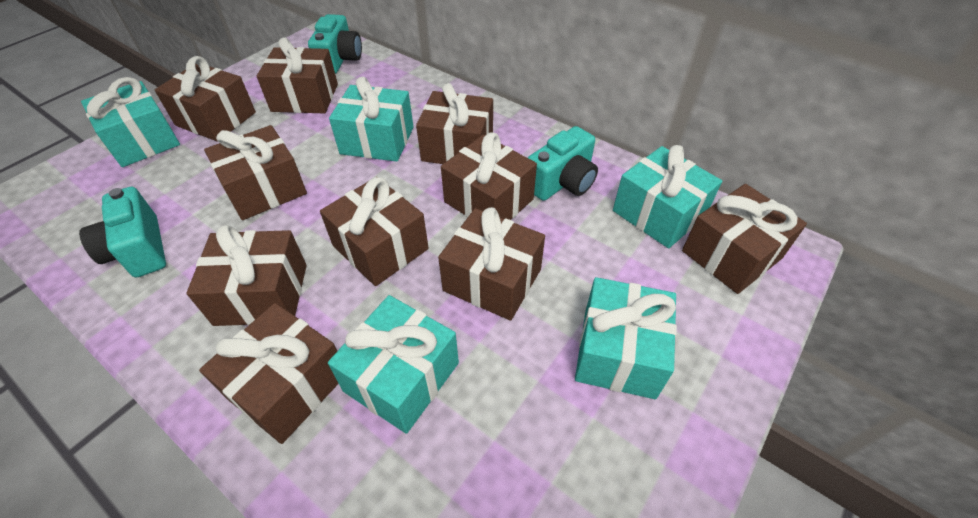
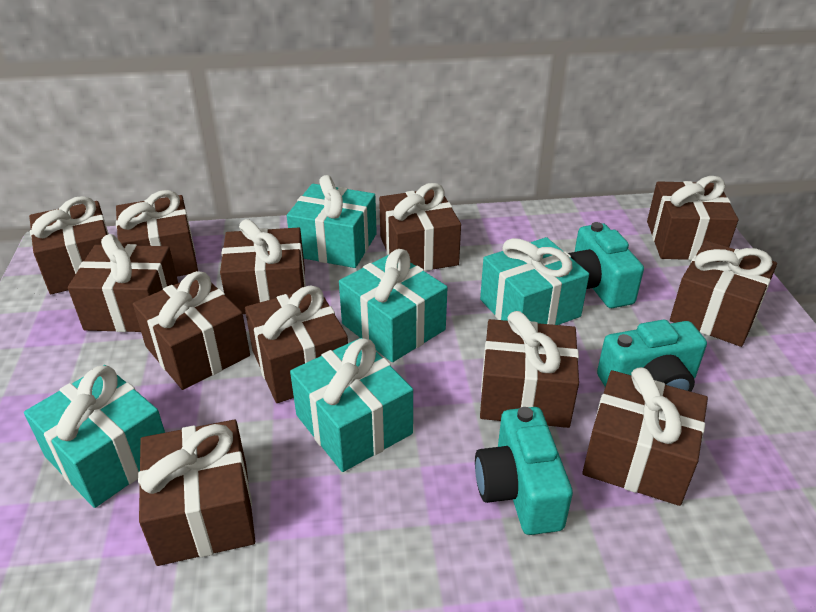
brown gift: [155,56,256,142] [187,225,307,326] [199,303,339,444] [204,125,307,220] [257,37,338,114] [320,177,429,286] [416,83,493,164] [438,207,545,321] [441,133,537,220] [682,184,807,294] = 10 -> [29,196,109,294] [68,234,178,332] [116,190,198,277] [133,271,250,390] [138,420,255,566] [220,219,306,314] [245,285,348,403] [379,183,461,271] [480,311,579,428] [582,367,708,506] [647,176,738,260] [670,240,777,347] = 12

